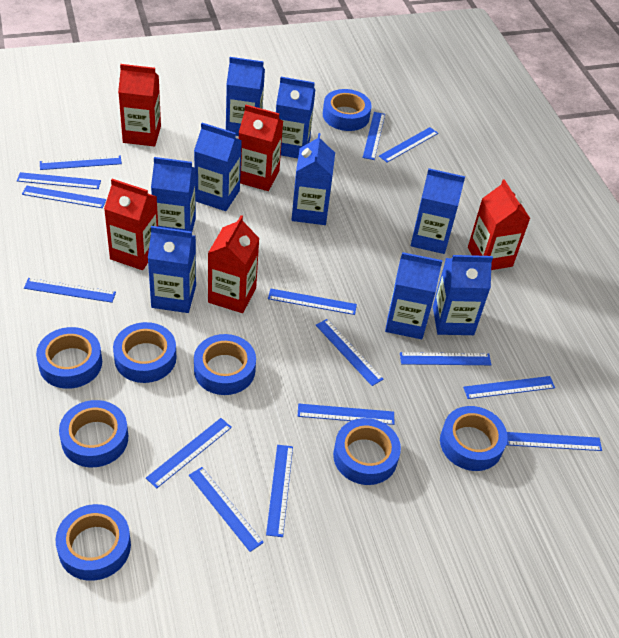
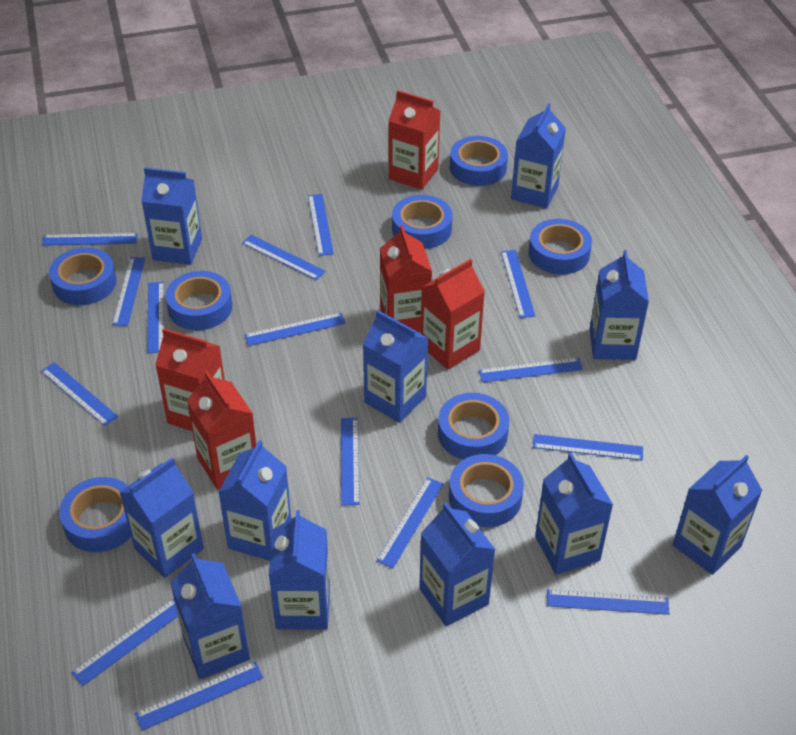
blue carton: [148,226,196,313] [151,157,196,232] [194,123,242,211] [226,57,265,136] [276,77,315,158] [292,133,335,225] [385,252,442,339] [411,168,465,254] [433,255,493,335] = 9 -> [119,457,204,578] [141,167,202,265] [170,553,250,679] [218,440,291,561] [269,510,330,630] [363,310,428,423] [419,502,496,626] [511,103,566,208] [535,453,613,575] [590,250,649,360] [673,455,763,575] = 11

